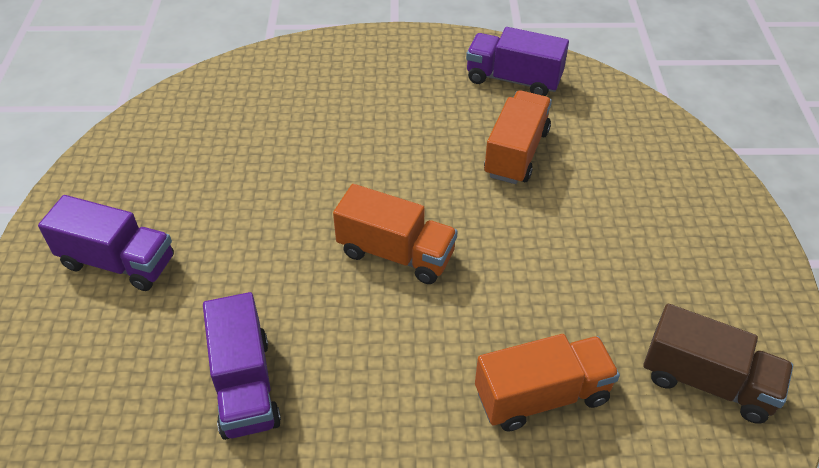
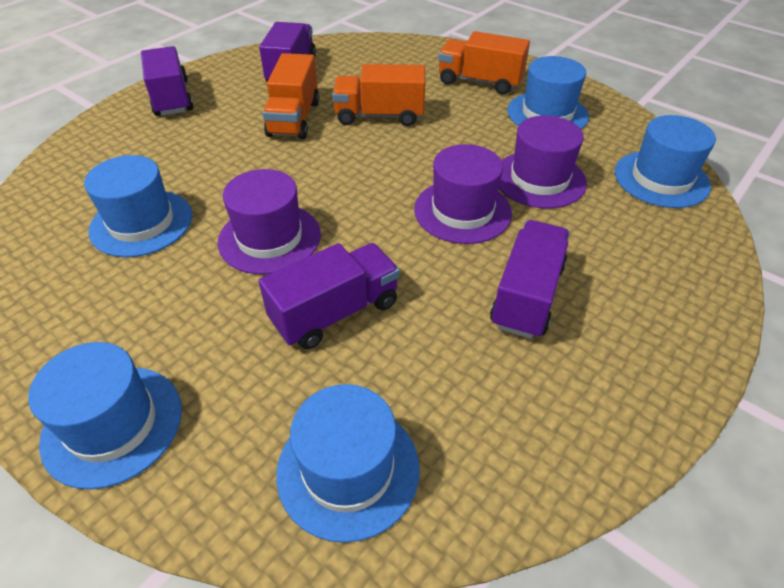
blue hat: none = 0 -> [28,342,182,489] [84,155,192,257] [276,384,420,543] [507,56,589,129] [615,115,716,208] = 5
brown truck: [643,304,793,424] = 1 -> none = 0
purple hat: none = 0 -> [218,169,321,275] [414,144,512,244] [499,115,587,208] = 3
purple truck: [38,195,174,291] [203,292,281,440] [466,27,569,96] = 3 -> [141,46,193,116] [258,243,400,349] [259,22,316,82] [490,220,570,339] = 4

